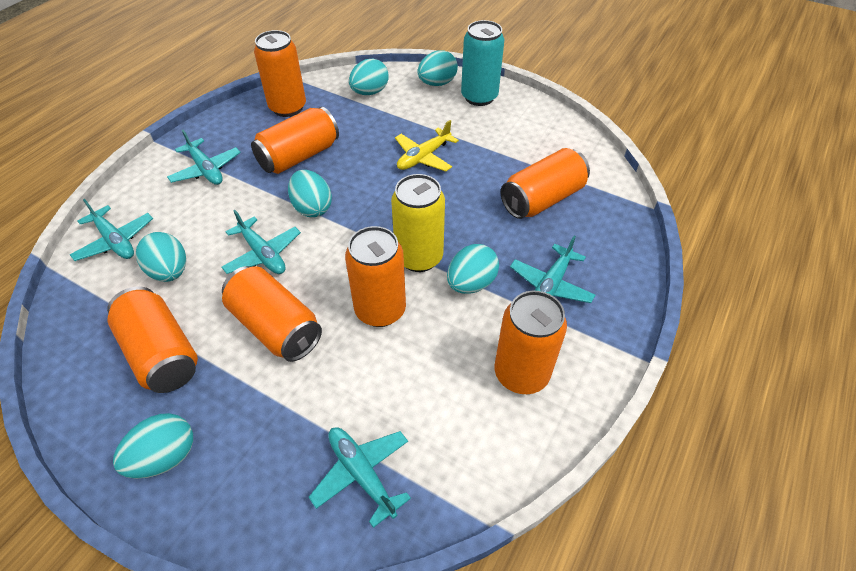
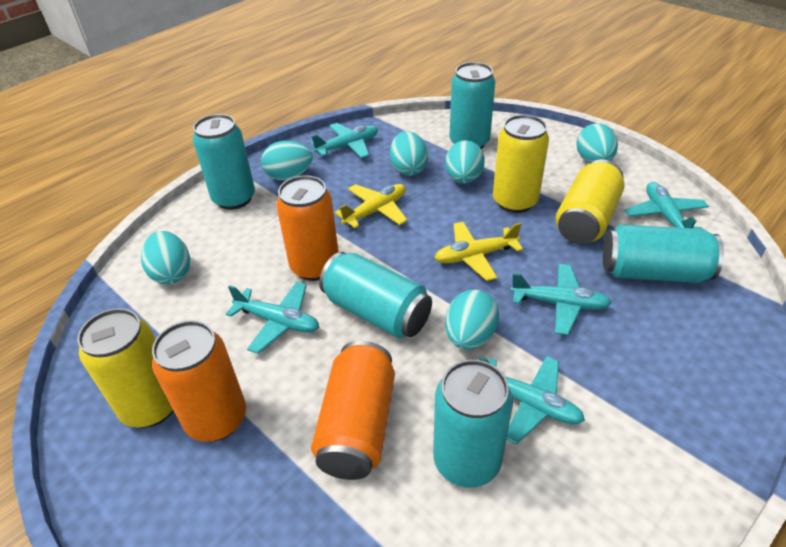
orange can: [107,287,198,393] [222,266,322,362] [251,107,339,174] [254,30,306,117] [345,226,406,327] [495,291,567,394] [501,148,590,219] = 7 -> [152,320,246,442] [276,176,339,281] [311,341,395,480] = 3
turquoise can: [461,20,504,106] = 1 -> [193,114,255,210] [319,252,432,338] [433,360,513,488] [450,62,495,149] [603,224,724,283] = 5
yellow can: [391,174,445,272] = 1 -> [77,308,173,428] [493,114,549,213] [555,159,624,244] = 3
yellow plane: [395,120,459,172] = 1 -> [335,184,407,228] [435,222,523,281] = 2

